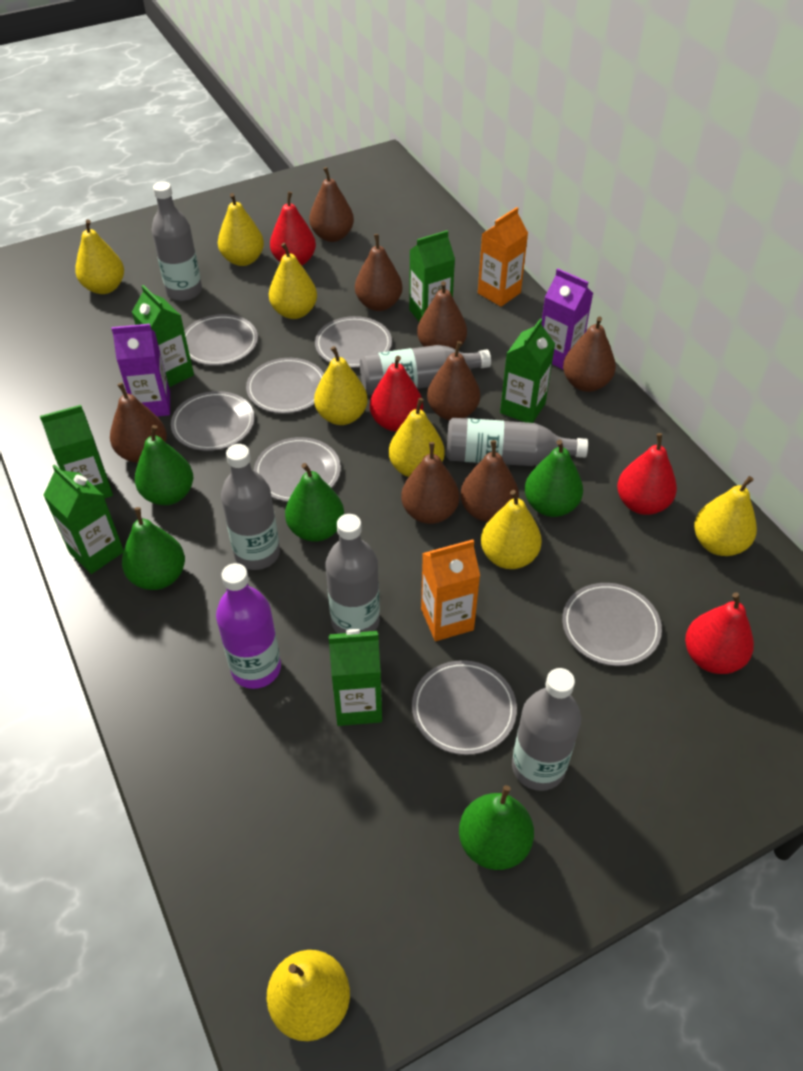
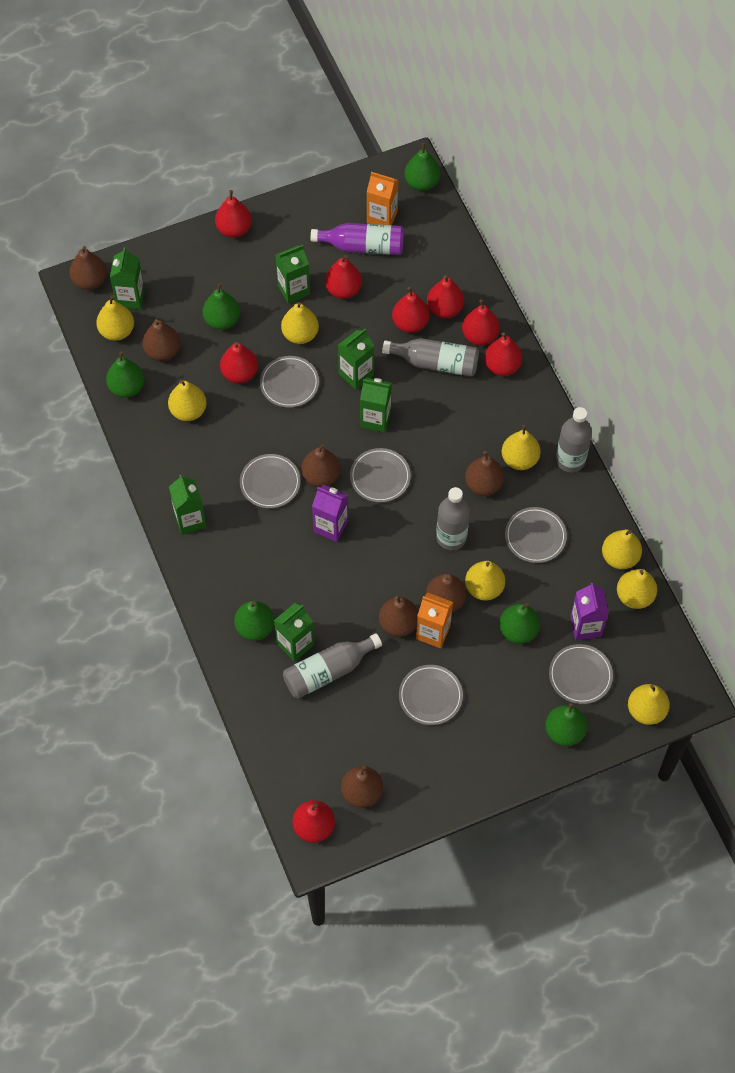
brown pear: [110,383,167,463] [309,167,354,242] [355,234,403,311] [401,442,459,524] [417,281,467,350] [427,341,480,420] [460,440,519,522] [563,316,616,392] = 8 -> [70,246,107,290] [142,319,180,361] [301,444,340,487] [341,766,383,808] [379,596,418,637] [426,574,466,612] [465,451,504,496] = 7
green pear: [122,507,185,590] [135,425,193,505] [285,463,344,542] [459,785,534,870] [525,440,583,517] = 5 -> [106,352,145,398] [203,283,240,330] [234,601,275,641] [404,143,440,191] [499,603,540,644] [545,703,587,746] = 6
grey bottle: [152,181,202,301] [221,444,280,570] [325,514,380,634] [360,345,491,396] [446,418,588,466] [512,668,581,791] = 6 -> [283,633,382,699] [382,338,479,377] [436,487,470,550] [556,407,592,472] = 4
grey plate: [171,391,255,451] [184,314,258,365] [246,358,324,414] [254,437,341,502] [315,316,392,368] [412,660,517,755] [562,583,662,666] = 7 -> [240,454,301,508] [260,356,319,408] [350,448,411,503] [399,665,463,725] [505,507,567,563] [549,644,613,704] = 6
red pear: [270,192,316,266] [370,356,423,432] [617,433,677,515] [685,592,754,674] = 4 -> [215,190,252,238] [220,342,258,383] [292,800,335,843] [325,255,362,299] [392,287,429,333] [427,275,464,318] [462,300,500,346] [484,332,522,376] = 8

